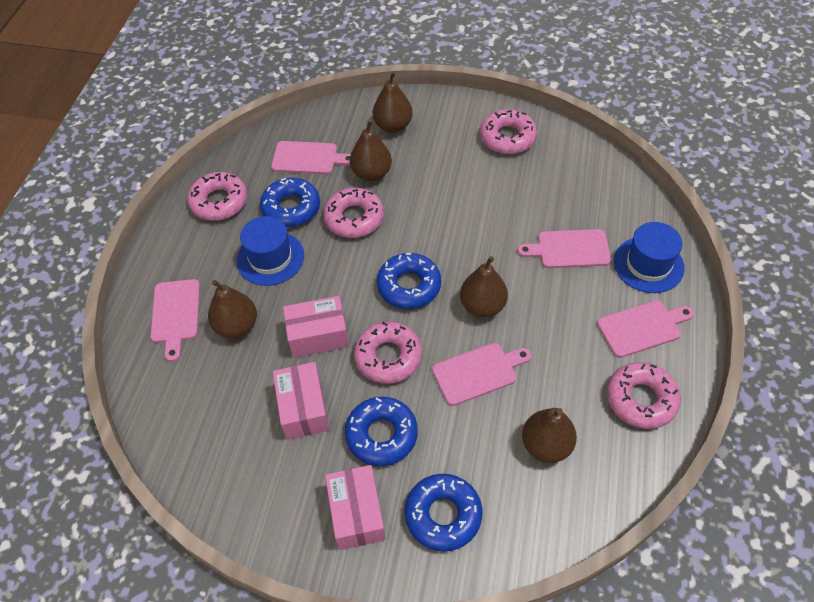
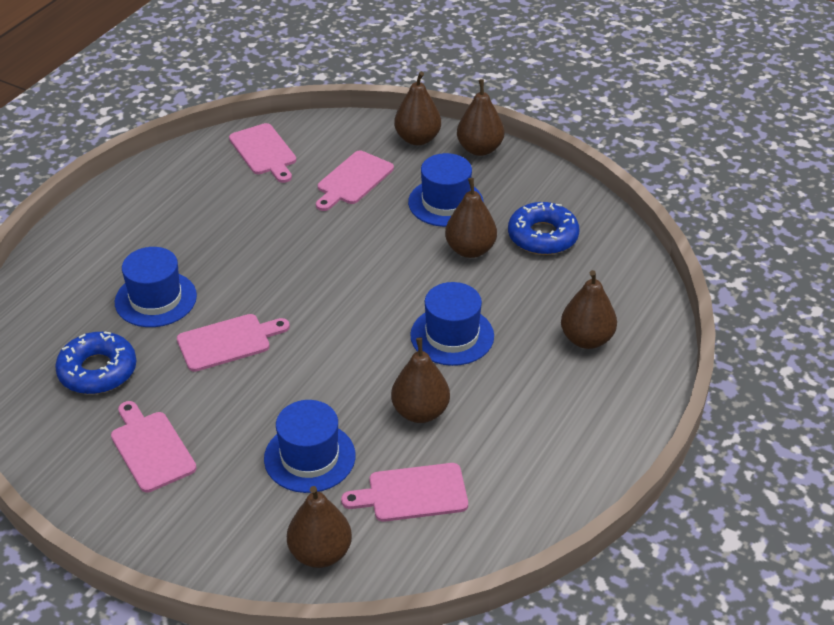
blue donut: [260,178,320,227] [345,397,418,466] [377,253,441,309] [405,474,482,551] = 4 -> [55,331,137,394] [508,202,579,255] = 2
blue hat: [237,216,304,286] [614,222,685,293] = 2 -> [115,247,197,327] [264,400,356,493] [408,153,483,227] [410,282,494,366] = 4
brown pear: [208,280,257,338] [350,120,392,181] [372,71,413,133] [460,256,508,317] [522,408,577,463] = 5 -> [287,486,352,568] [391,337,450,423] [394,72,441,145] [445,178,497,258] [457,79,504,156] [561,270,617,349] = 6
pink box: [273,362,329,440] [283,296,349,358] [325,465,386,550] = 3 -> none = 0
pink donut: [187,172,247,221] [323,188,384,238] [354,321,422,384] [480,109,537,154] [607,362,681,429] = 5 -> none = 0

